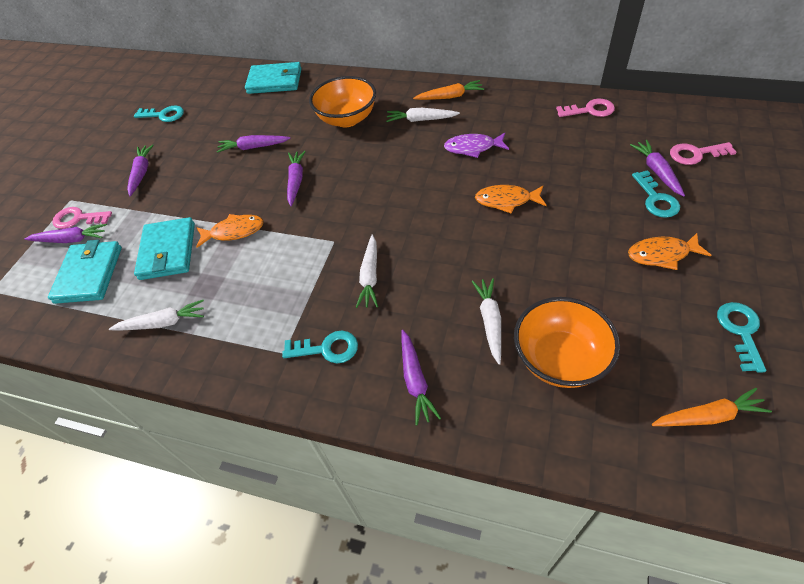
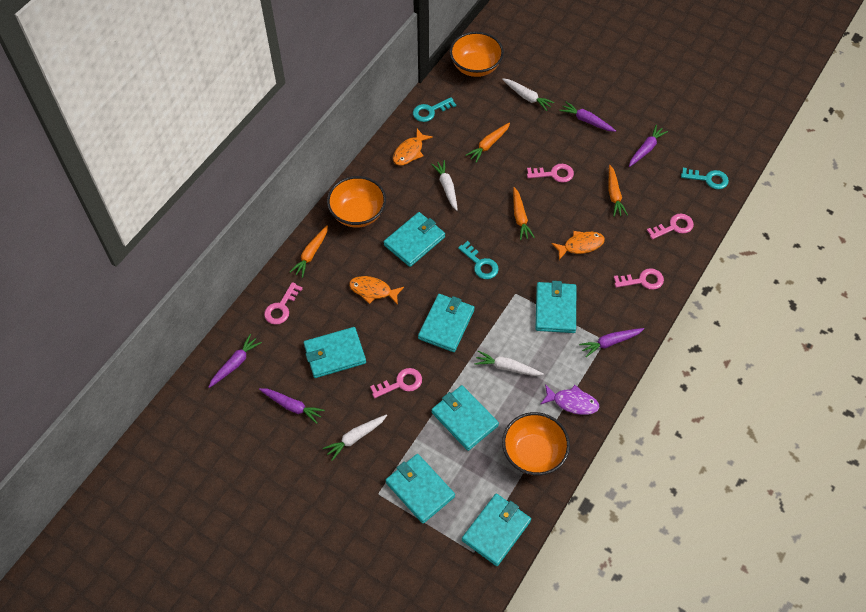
orange bowl: [309,76,376,127] [514,297,620,388] = 2 -> [327,176,386,228] [450,32,504,77] [502,412,570,476] = 3
orange carrot: [413,80,484,100] [652,388,772,426] = 2 -> [290,225,328,278] [465,122,510,163] [513,187,535,240] [609,165,628,217] = 4
pink key: [52,207,112,229] [556,99,615,117] [670,142,737,165] = 3 -> [264,282,303,325] [370,368,422,398] [527,164,574,183] [614,268,664,290] [647,214,694,240] = 5
purple carrot: [25,224,107,243] [127,145,154,196] [217,135,291,153] [287,151,306,206] [401,330,441,426] [630,140,685,197] = 6 -> [209,334,262,388] [259,388,325,424] [560,102,616,132] [579,328,644,357] [629,125,668,167] = 5
turquoise key: [134,106,184,122] [282,331,358,363] [632,170,680,218] [717,302,766,373] = 4 -> [413,97,456,122] [458,241,499,279] [681,168,729,189] = 3
turquoise wallet: [48,240,122,304] [134,217,195,280] [245,62,302,94] = 3 -> [304,327,366,378] [384,212,445,267] [385,454,455,524] [418,294,474,352] [431,385,499,451] [462,494,531,566] [536,281,576,333] = 7

